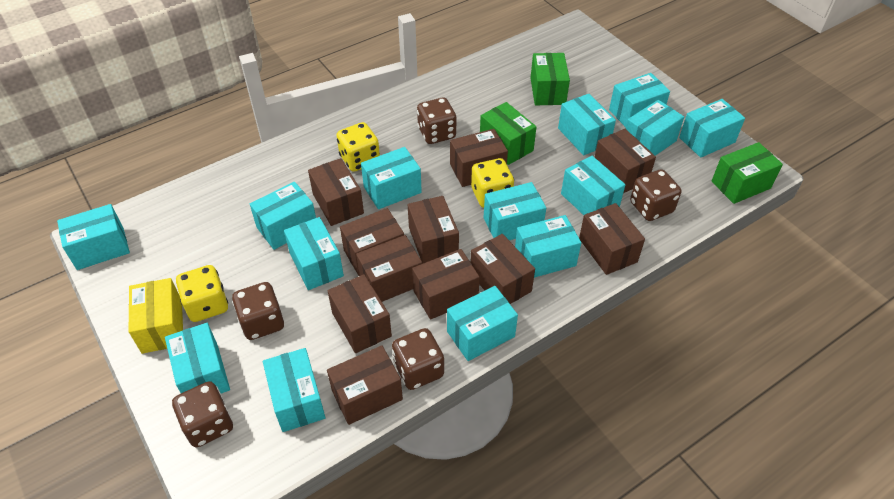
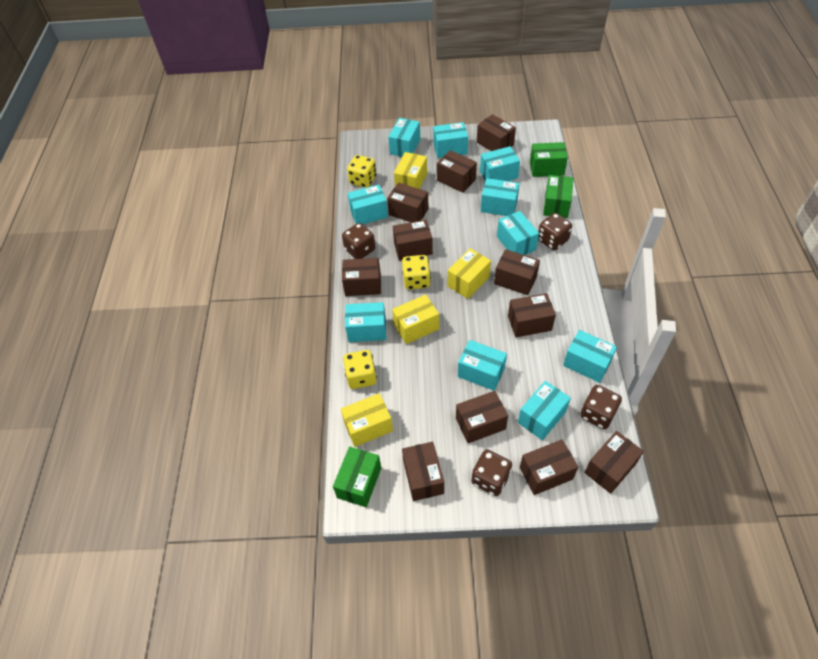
brown dice: [172,381,233,448] [232,282,284,340] [392,328,444,390] [417,98,456,144] [630,169,681,221] = 5 -> [342,223,375,259] [471,450,512,496] [538,213,572,250] [580,385,622,429] = 4
turquoise box: [57,204,130,270] [165,323,230,393] [250,182,316,250] [263,348,326,432] [284,217,344,290] [361,147,422,209] [447,286,518,361] [484,182,546,240] [515,215,581,278] [558,94,616,155] [561,156,625,215] [609,73,670,127] [625,100,684,156] [679,99,745,158] = 14 -> [345,302,386,342] [348,185,388,224] [388,118,420,157] [433,122,468,158] [458,340,507,391] [480,146,520,181] [481,178,520,216] [497,211,539,255] [518,381,571,440] [563,330,617,383] = 10
yellow box: [129,278,183,354] = 1 -> [341,393,393,447] [392,294,439,344] [394,152,427,189] [448,248,491,299] = 4

